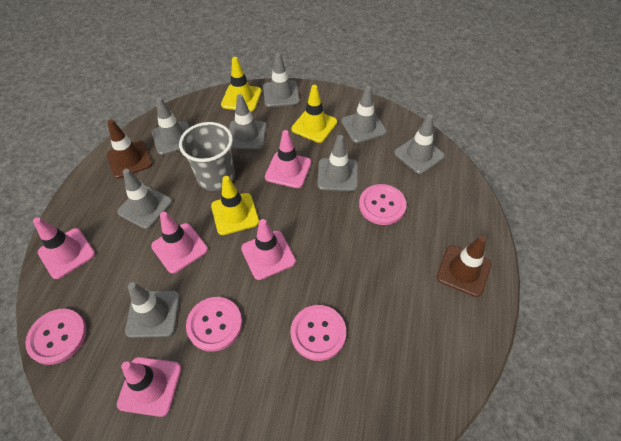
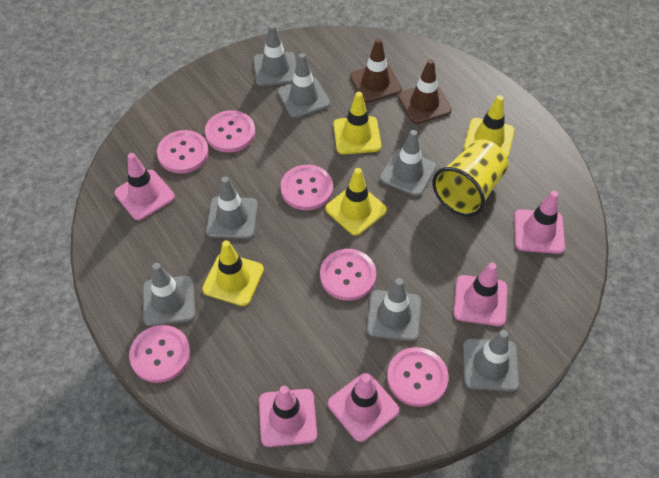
grey cup: [179,122,235,191] = 1 -> none = 0
grey traffic cone: [117,169,172,229] [125,282,180,338] [152,97,190,155] [229,94,266,149] [263,53,300,107] [318,135,358,191] [341,86,387,143] [394,114,445,174] = 8 -> [143,263,196,326] [206,177,258,239] [253,24,296,86] [278,53,330,118] [367,278,421,341] [380,130,437,196] [463,330,519,392] = 7
pink button: [25,309,87,365] [186,297,242,352] [290,305,346,361] [359,184,407,225] = 4 -> [129,325,190,383] [157,130,209,173] [205,110,255,152] [281,165,333,210] [320,249,376,301] [387,347,449,407] = 6
yellow cup: none = 0 -> [432,139,509,217] = 1
yellow traffic cone: [211,176,259,235] [221,57,262,112] [291,85,337,143] = 3 -> [202,240,264,306] [325,168,387,236] [333,92,381,154] [464,95,514,158] = 4

